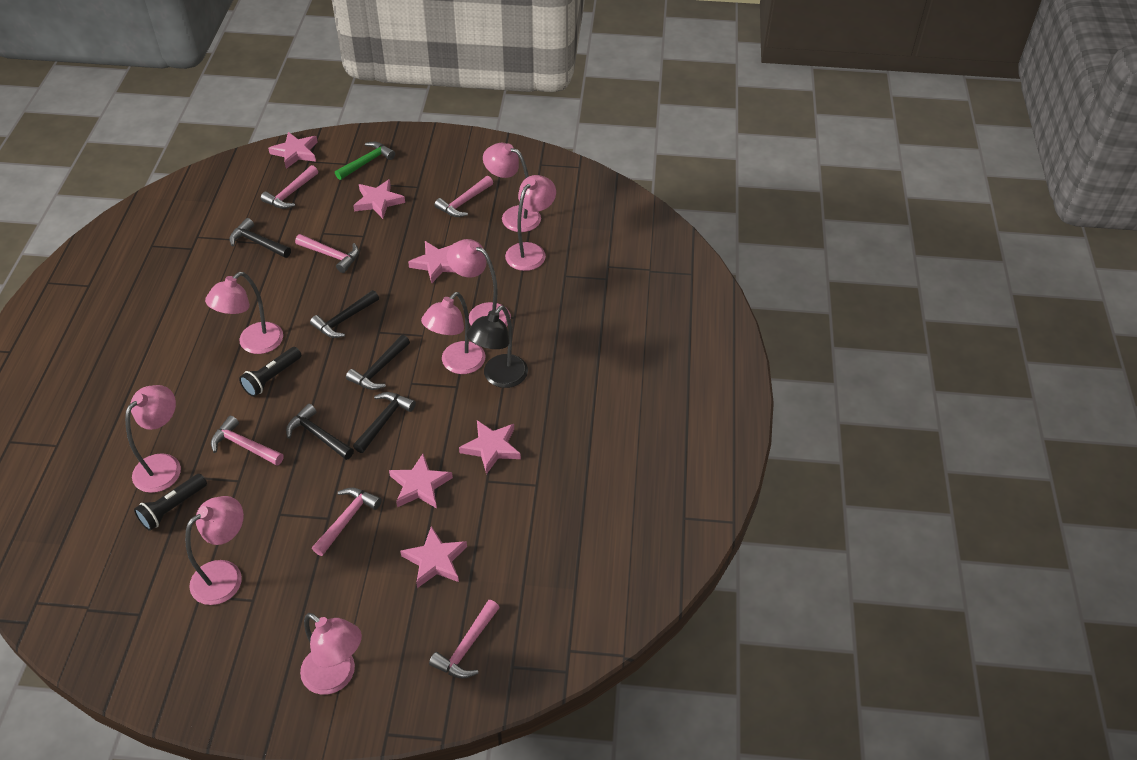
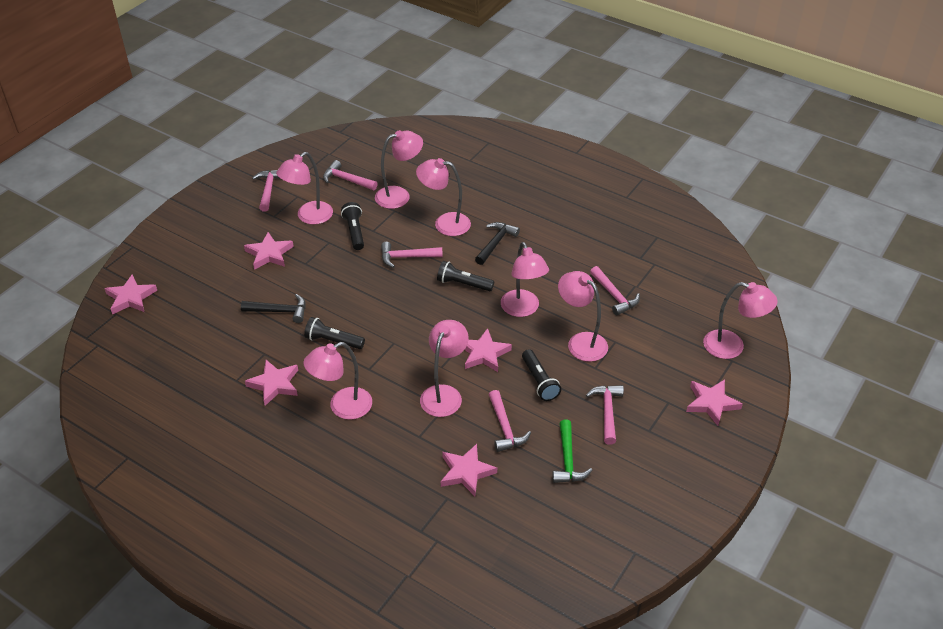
black flashlight: [134,474,207,531] [239,347,302,397] = 2 -> [304,317,365,349] [341,202,364,250] [437,261,494,291] [522,349,561,401] = 4
black hammer: [229,218,291,258] [286,404,354,460] [310,290,379,338] [346,335,410,390] [353,392,416,453] = 5 -> [241,294,306,323] [475,222,520,265] = 2
black lamp: [466,305,528,388] = 1 -> none = 0

